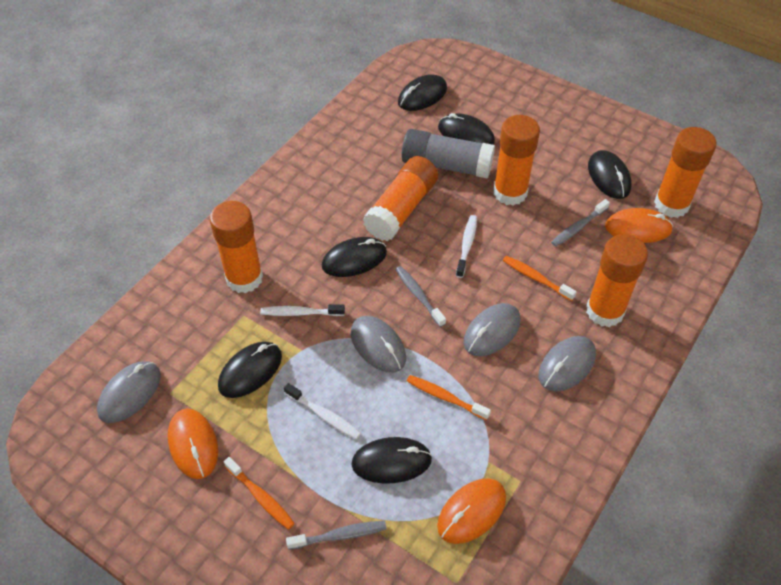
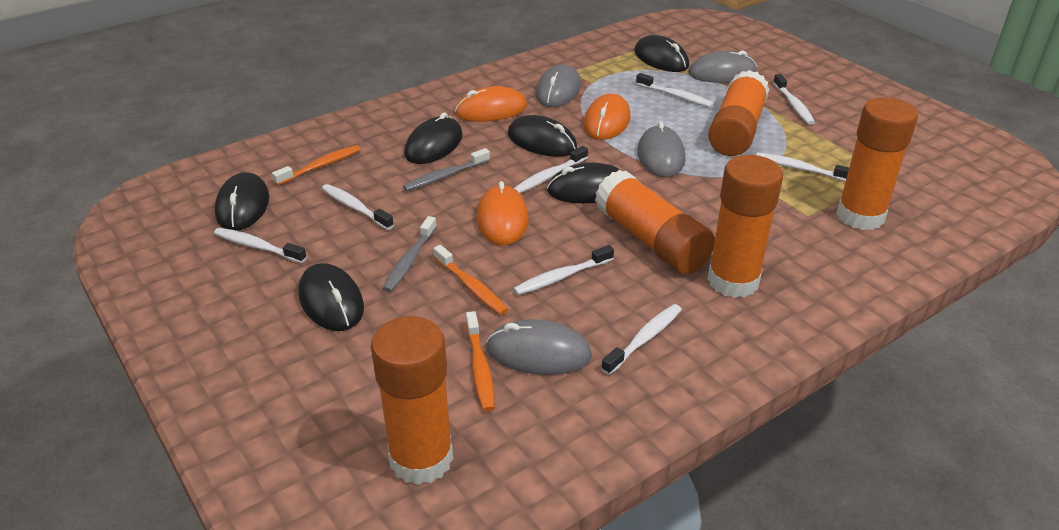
grey glue stick: [402,129,495,179] = 1 -> none = 0
grey toothbrush: [286,521,386,550] [395,266,446,327] [551,199,610,247] = 3 -> [382,216,437,292] [403,148,490,191] = 2
white toothbrush: [260,304,345,316] [284,383,361,439] [456,215,477,278] = 3 -> [214,228,307,263] [322,184,394,230] [513,146,588,194] [513,245,614,295] [601,304,682,375] [636,73,714,108] [756,152,849,182] [773,74,815,125] = 8

